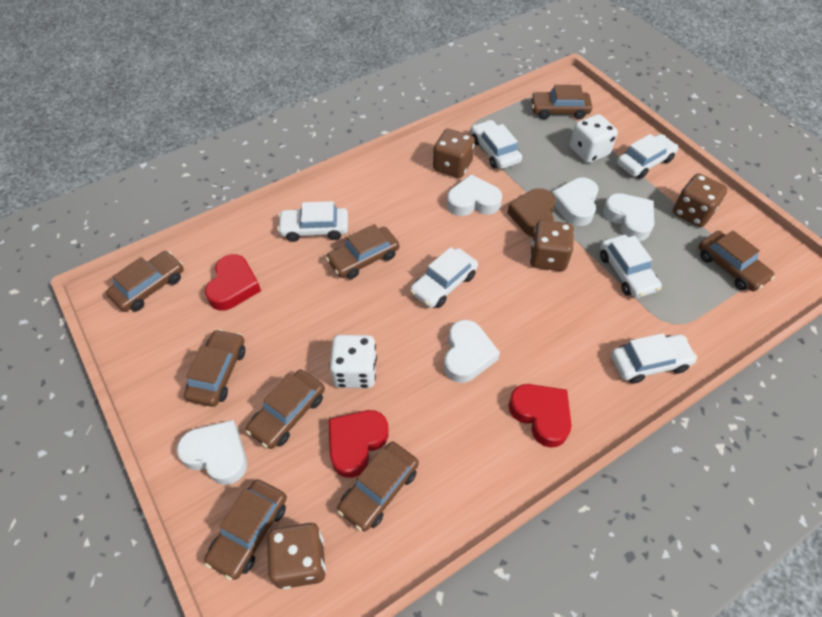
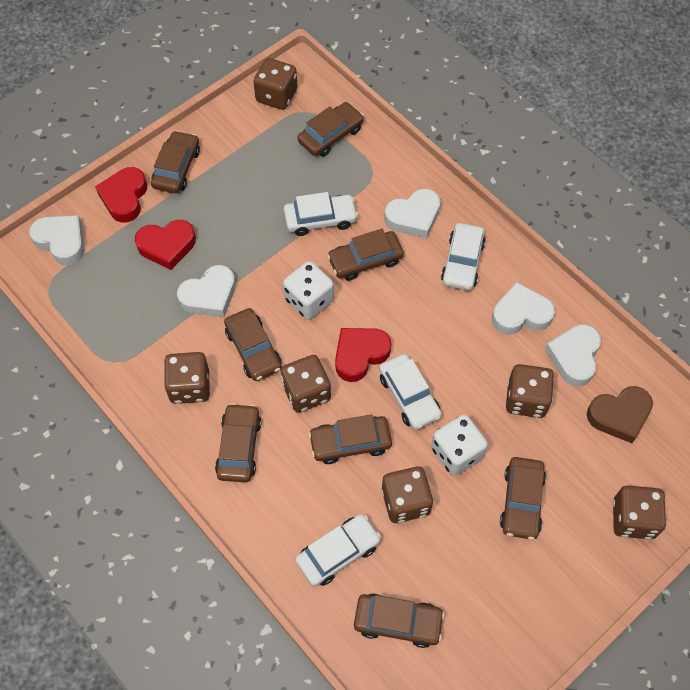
brown dice: [267,523,326,589] [433,129,475,178] [530,220,574,271] [673,173,727,227] = 4 -> [164,352,210,404] [253,58,297,110] [281,355,331,413] [381,466,433,523] [506,364,554,418] [613,485,666,540] = 6
white car: [277,201,348,242] [410,247,478,308] [471,120,522,169] [600,235,662,298] [611,333,697,384] [617,134,678,179] = 6 -> [284,192,358,236] [295,514,381,586] [379,354,442,430] [441,223,486,291] = 4

